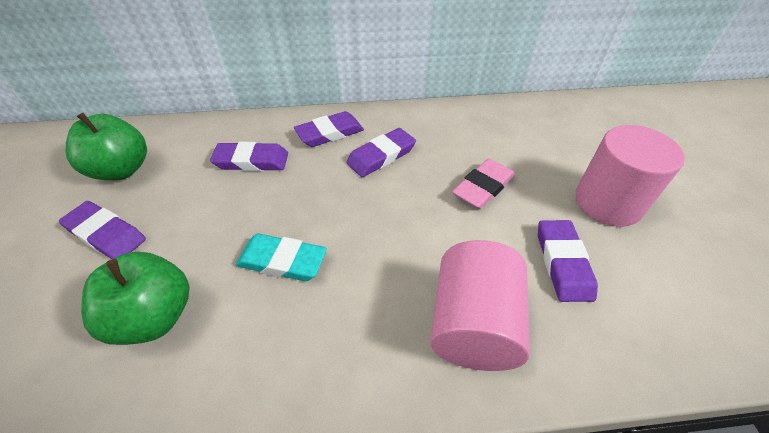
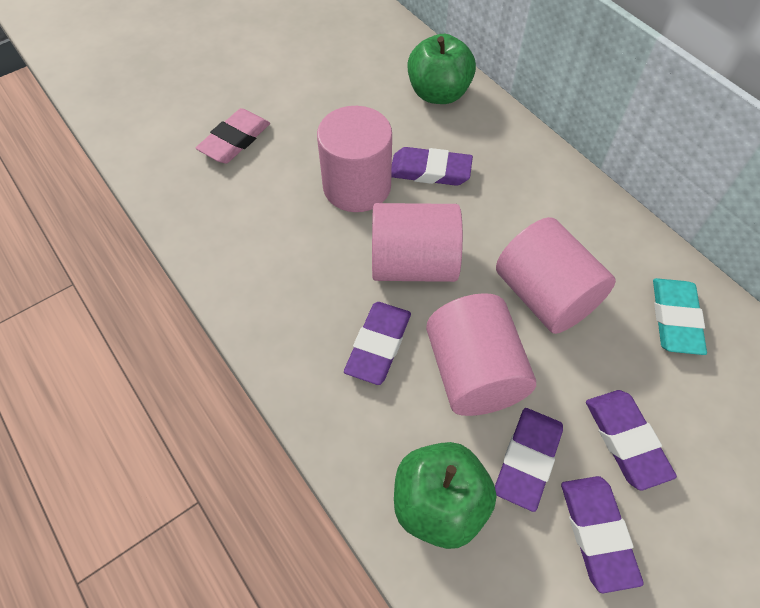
pink cylinder: [430,240,530,371] [575,125,685,227] = 2 -> [317,106,392,212] [372,203,463,282] [426,293,536,416] [496,217,616,334] = 4

